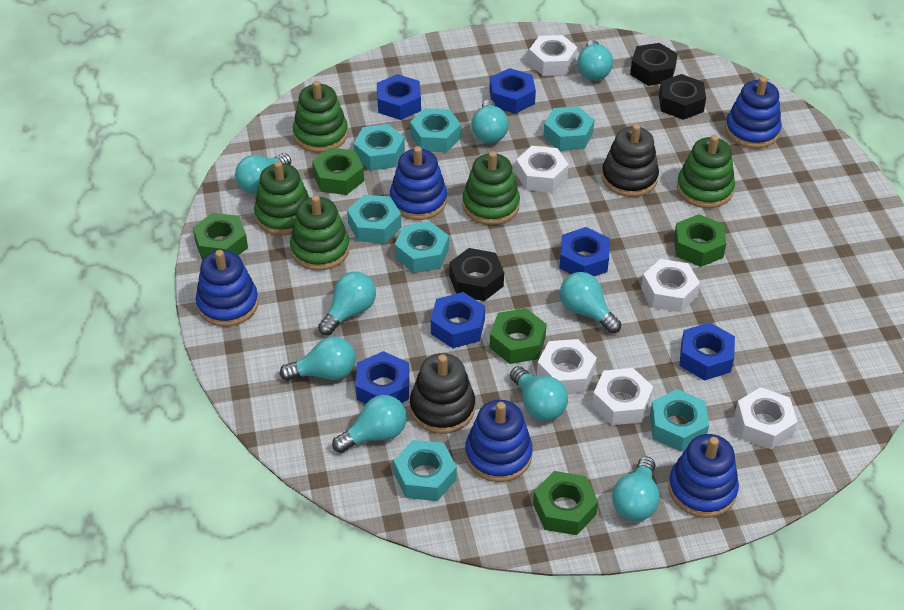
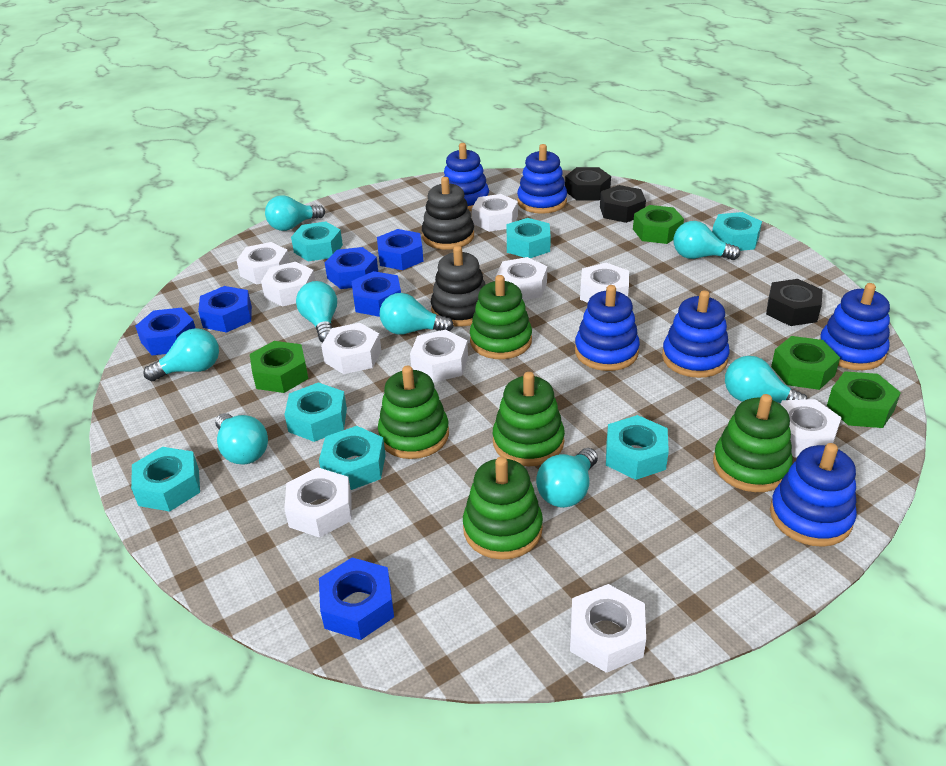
blue stacking toy: [196,250,259,327] [390,146,447,220] [465,400,533,482] [668,434,739,518] [725,77,782,149] = 5 -> [444,143,489,211] [517,144,567,214] [575,285,640,371] [662,290,730,378] [770,443,857,547] [820,283,890,370] = 6
green nut: [193,213,248,260] [312,148,364,195] [489,308,547,364] [533,471,598,535] [674,214,726,267] = 5 -> [250,341,308,393] [633,205,684,244] [771,336,840,390] [827,371,901,428] = 4
turquoise light bulb: [235,153,291,194] [280,336,356,381] [318,272,376,335] [332,395,407,453] [471,100,509,143] [510,366,568,421] [560,272,621,334] [577,40,613,80] [612,456,660,521] = 9 -> [143,328,219,381] [215,413,268,465] [265,195,325,231] [296,281,337,343] [379,293,454,335] [536,448,598,508] [673,221,740,260] [725,356,808,403] = 8
white nut: [516,146,569,192] [529,35,577,76] [537,339,597,394] [592,368,653,425] [641,259,700,312] [735,387,798,449] = 6 -> [237,242,290,285] [261,262,315,307] [284,468,352,538] [321,323,381,374] [410,330,468,383] [472,194,518,232] [496,257,547,300] [570,584,646,673] [580,263,629,303] [780,399,842,458] = 10

